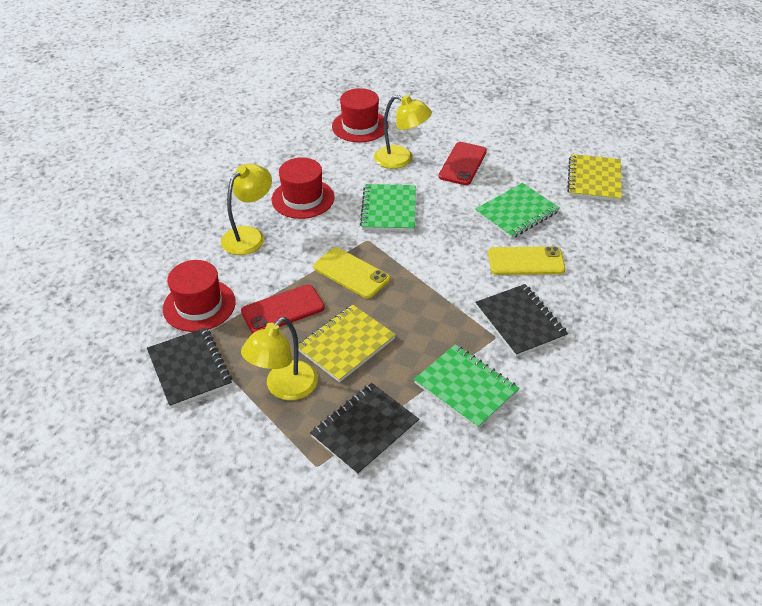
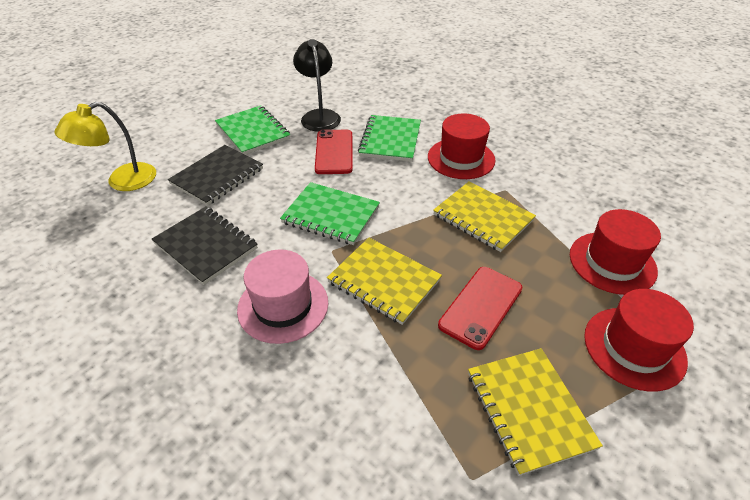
black lamp: none = 0 -> [293,39,341,132] = 1
black notebook: [147,327,232,408] [310,383,419,476] [475,284,568,357] = 3 -> [152,207,258,285] [168,145,263,206] = 2
pink hat: none = 0 -> [237,249,328,344] = 1
yellow lamp: [221,163,272,255] [241,317,318,400] [374,95,432,169] = 3 -> [55,102,156,191] = 1
yellow notebook: [298,305,396,382] [567,154,622,201] = 2 -> [327,238,442,325] [433,181,536,252] [468,348,603,476] = 3
yellow phone: [313,247,390,299] [488,246,565,275] = 2 -> none = 0

